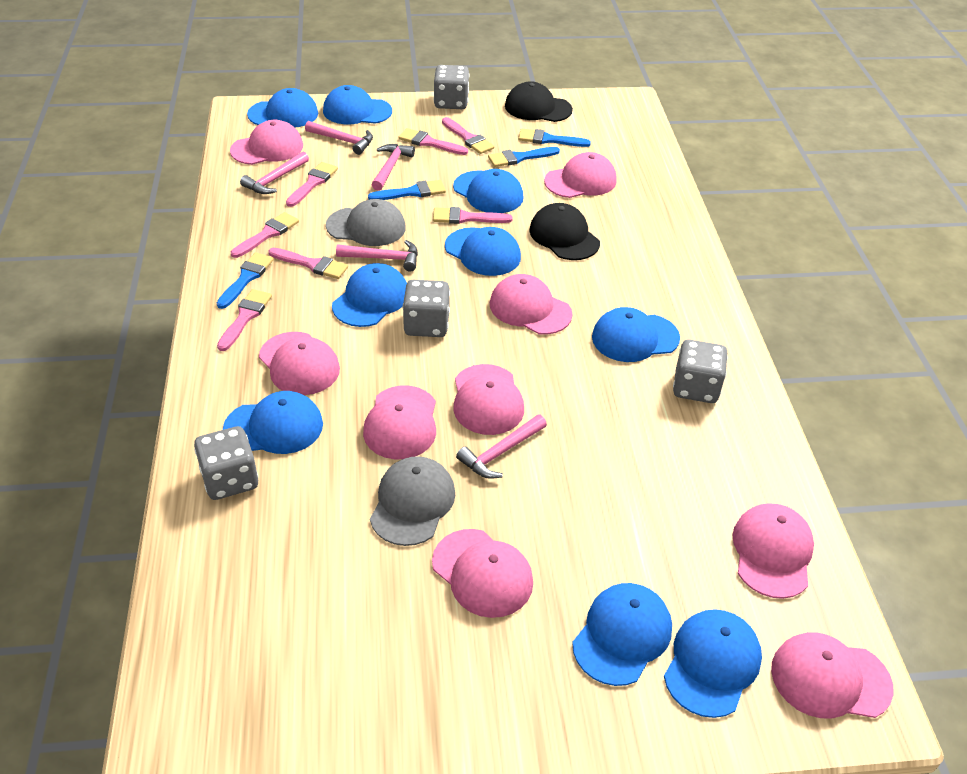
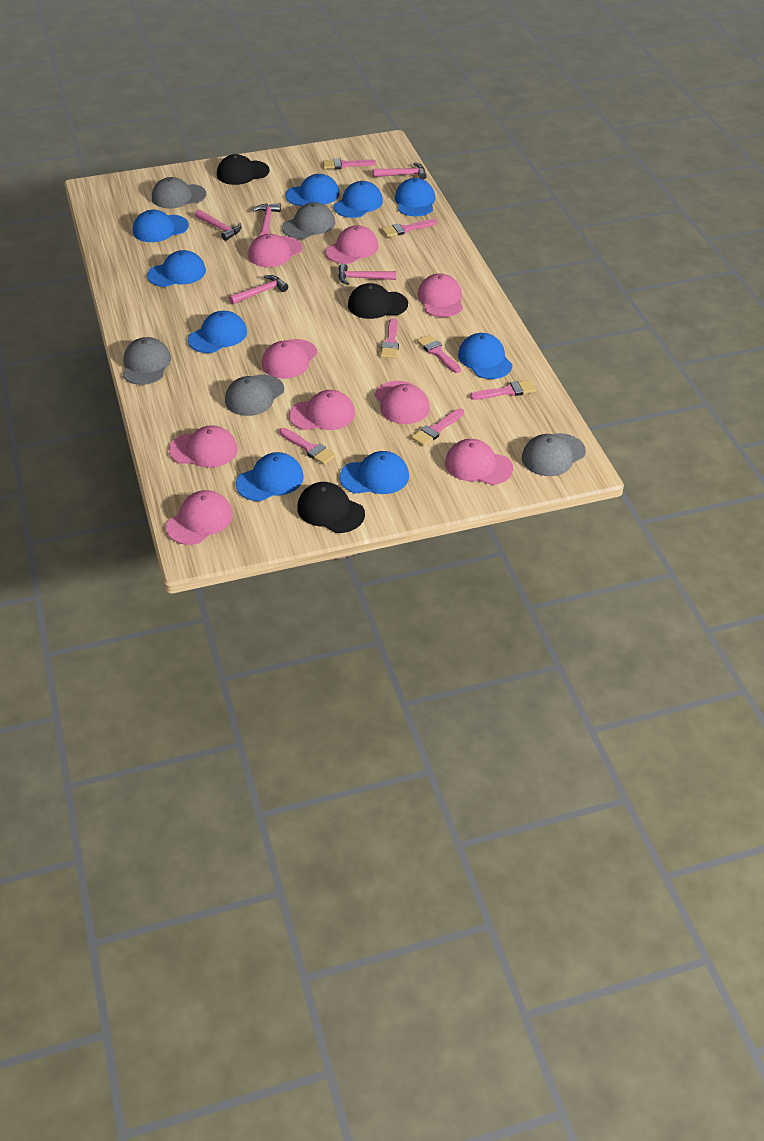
black cap: [505,81,573,122] [529,203,600,260] = 2 -> [217,154,270,185] [297,482,365,533] [348,283,408,319] = 3
blue brush: [217,252,274,309] [368,180,446,200] [488,147,560,167] [518,129,591,147] = 4 -> none = 0
grey cap: [326,199,406,246] [370,456,455,546] = 2 -> [123,337,171,385] [152,177,206,209] [225,375,284,416] [282,202,335,239] [522,433,586,476] = 5
grey dice: [194,426,258,500] [403,280,450,337] [434,65,469,109] [673,339,728,403] = 4 -> none = 0

